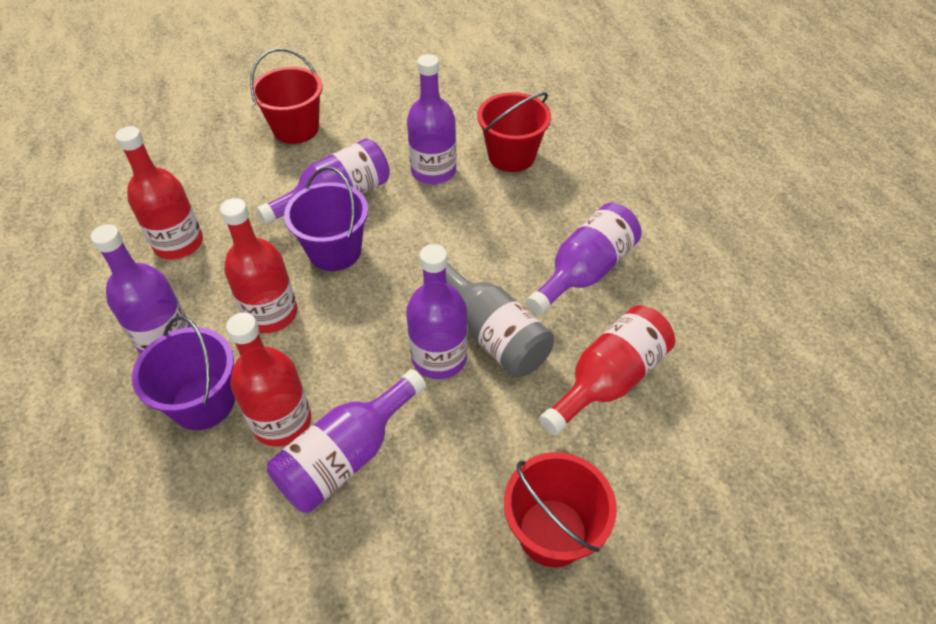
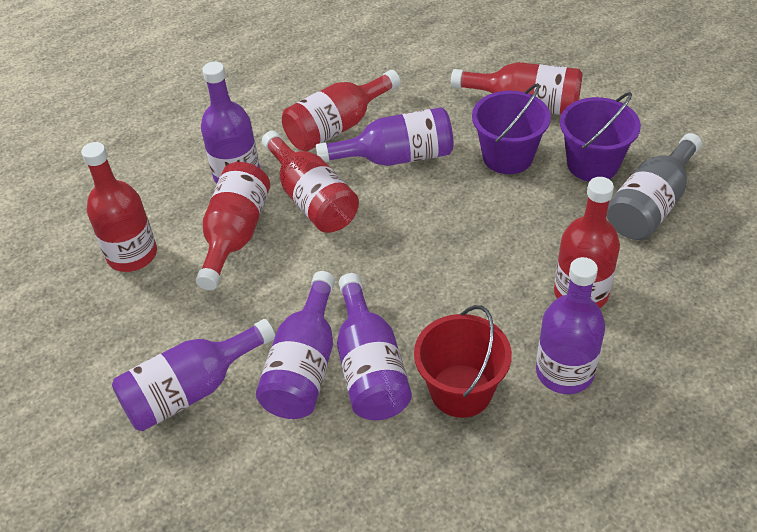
red bottle: [115,126,203,260] [220,198,297,333] [226,313,311,446] [539,305,675,436] = 4 -> [81,142,157,272] [196,162,270,290] [262,131,359,233] [282,70,401,152] [451,62,583,115] [554,177,620,308] = 6
red bucket: [250,48,323,144] [477,92,551,172] [504,452,617,567] = 3 -> [414,305,512,418] = 1

